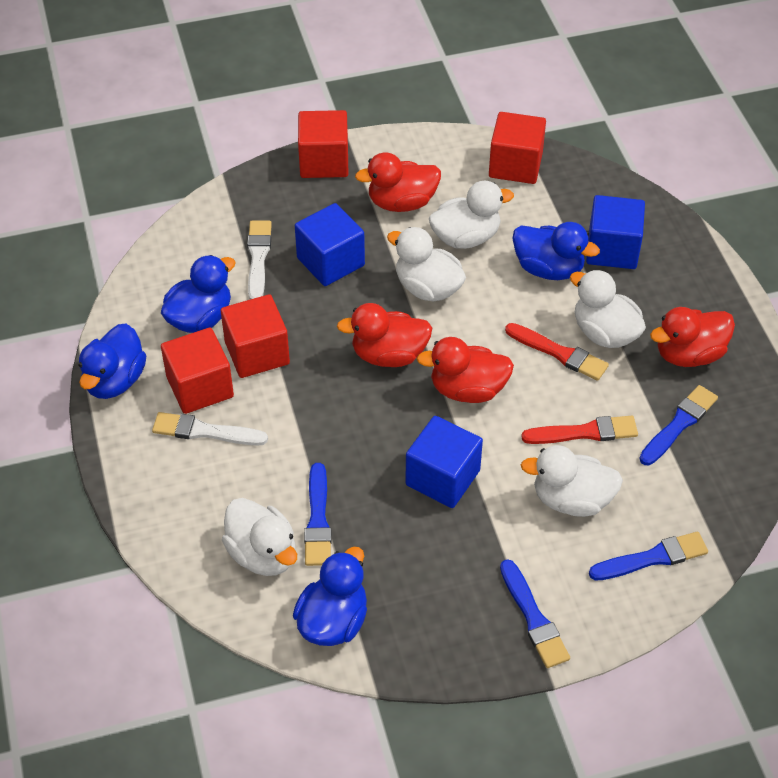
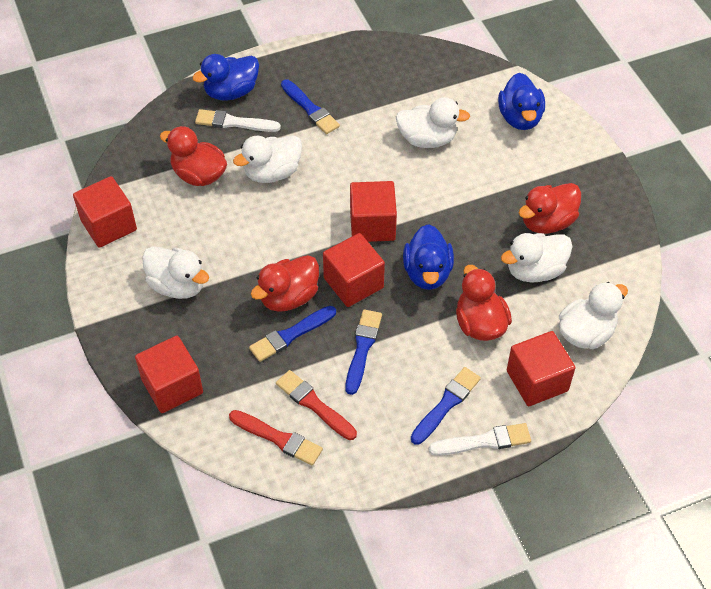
blue cube: [295,203,365,286] [405,416,483,508] [586,195,645,269] = 3 -> none = 0
blue duck: [79,323,146,399] [161,255,236,333] [293,547,367,646] [512,222,600,280] = 4 -> [192,54,259,101] [403,224,454,290] [498,73,545,130] = 3
red cube: [161,328,234,414] [221,294,290,378] [298,110,348,178] [489,112,546,184] = 4 -> [73,176,137,248] [135,336,203,413] [323,233,385,307] [350,181,397,242] [507,331,575,406] = 5

